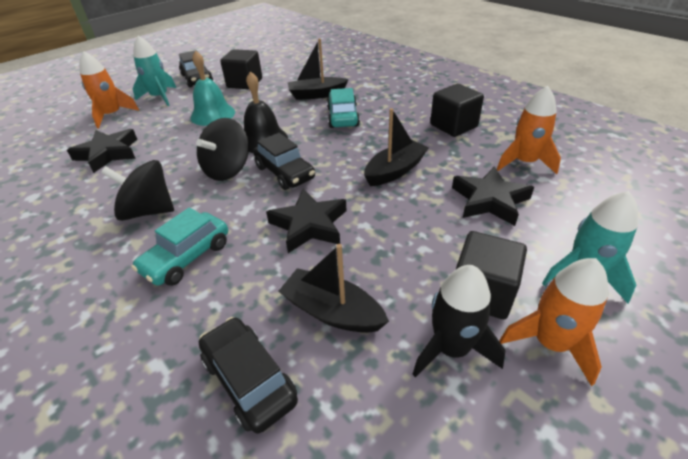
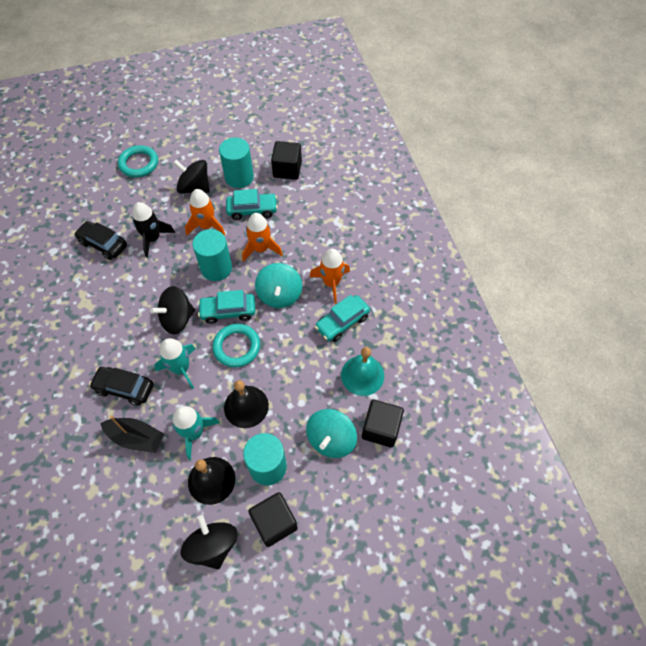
black bell: [244,71,288,153] = 1 -> [188,457,235,505] [224,380,269,428] = 2
black boat: [278,244,389,333] [288,38,349,100] [364,108,428,186] = 3 -> [100,415,164,453] = 1
black car: [179,50,213,87] [199,317,298,434] [253,133,315,190] = 3 -> [74,221,127,260] [89,367,153,406] = 2
black spinning top: [101,160,174,221] [196,118,249,181] = 2 -> [150,286,195,334] [173,160,210,193] [180,515,238,570] = 3
black star: [67,129,137,173] [266,189,347,253] [452,166,534,226] = 3 -> none = 0
turquoise car: [131,208,228,286] [327,88,360,128] = 2 -> [198,290,256,324] [226,189,278,220] [315,295,370,342] = 3
turquoise cylinder: none = 0 -> [193,229,232,281] [219,137,254,188] [243,433,287,485] = 3
turquoise ring: none = 0 -> [118,145,158,177] [212,324,260,368] = 2
turquoise spinning top: none = 0 -> [255,263,302,308] [306,409,357,458] = 2

